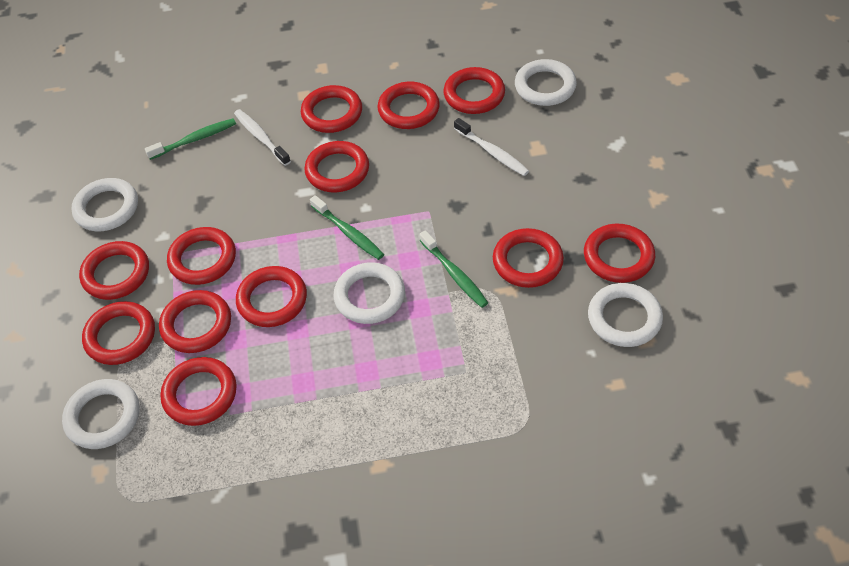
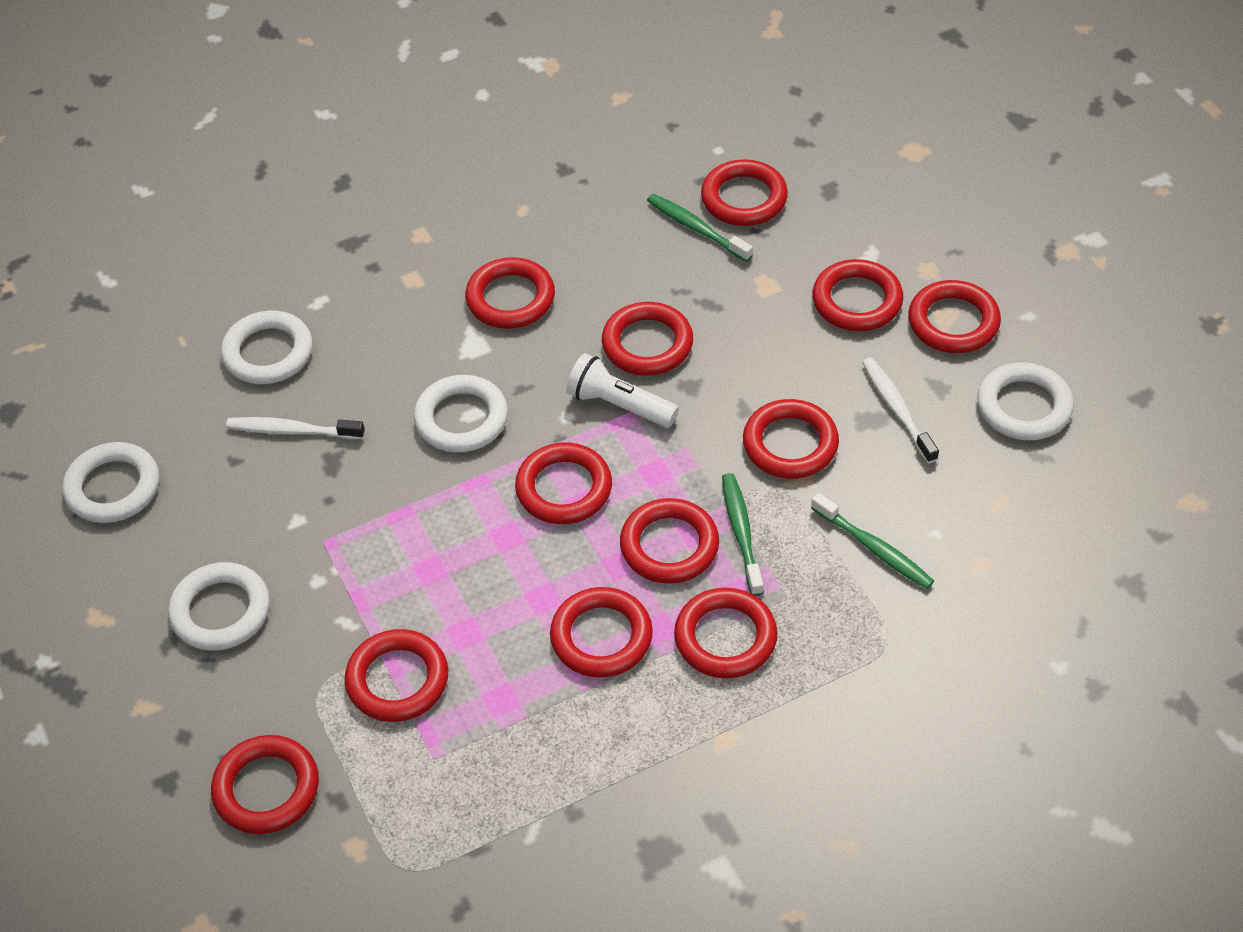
white flashlight: none = 0 -> [566,353,679,428] = 1

